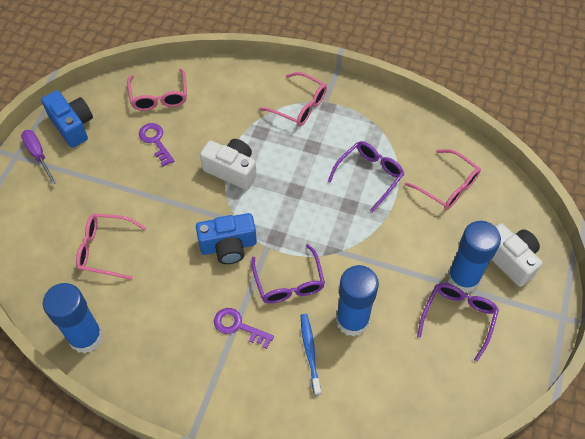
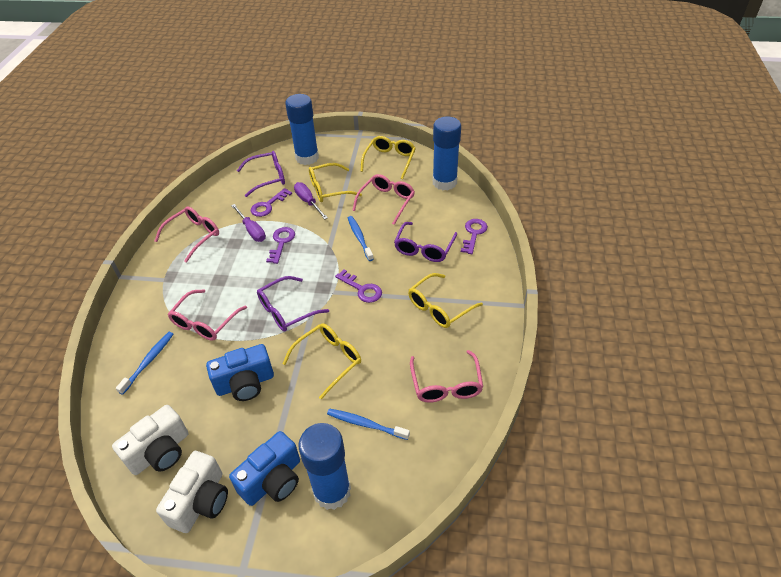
blue toothbrush: [301,314,321,395] = 1 -> [116,332,174,395] [327,409,410,440] [348,216,374,261] = 3
purple key: [139,123,174,166] [214,308,274,349] = 2 -> [251,188,292,217] [266,227,295,264] [335,269,382,303] [461,219,488,254] = 4
purple screwdriver: [21,130,56,185] = 1 -> [231,204,266,242] [294,182,328,220] = 2
yellow glasses: none = 0 -> [282,323,361,400] [309,163,362,202] [361,136,416,179] [408,273,483,328] = 4

